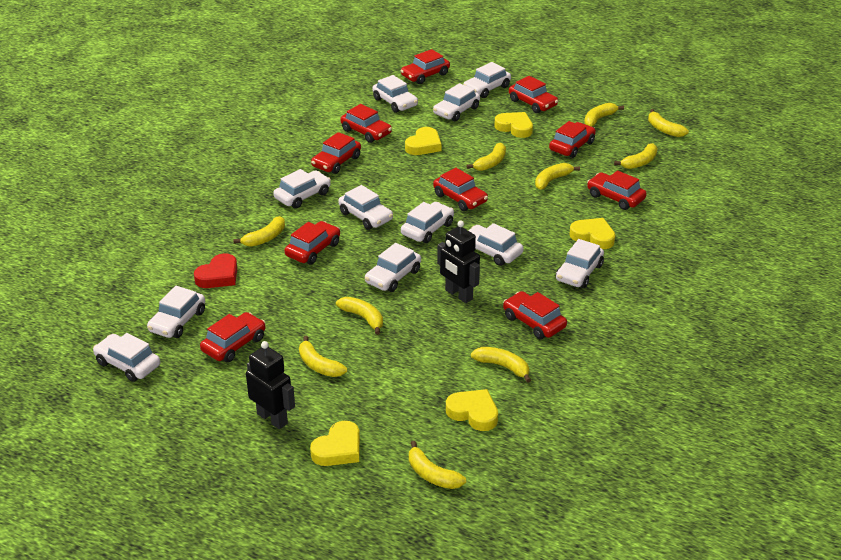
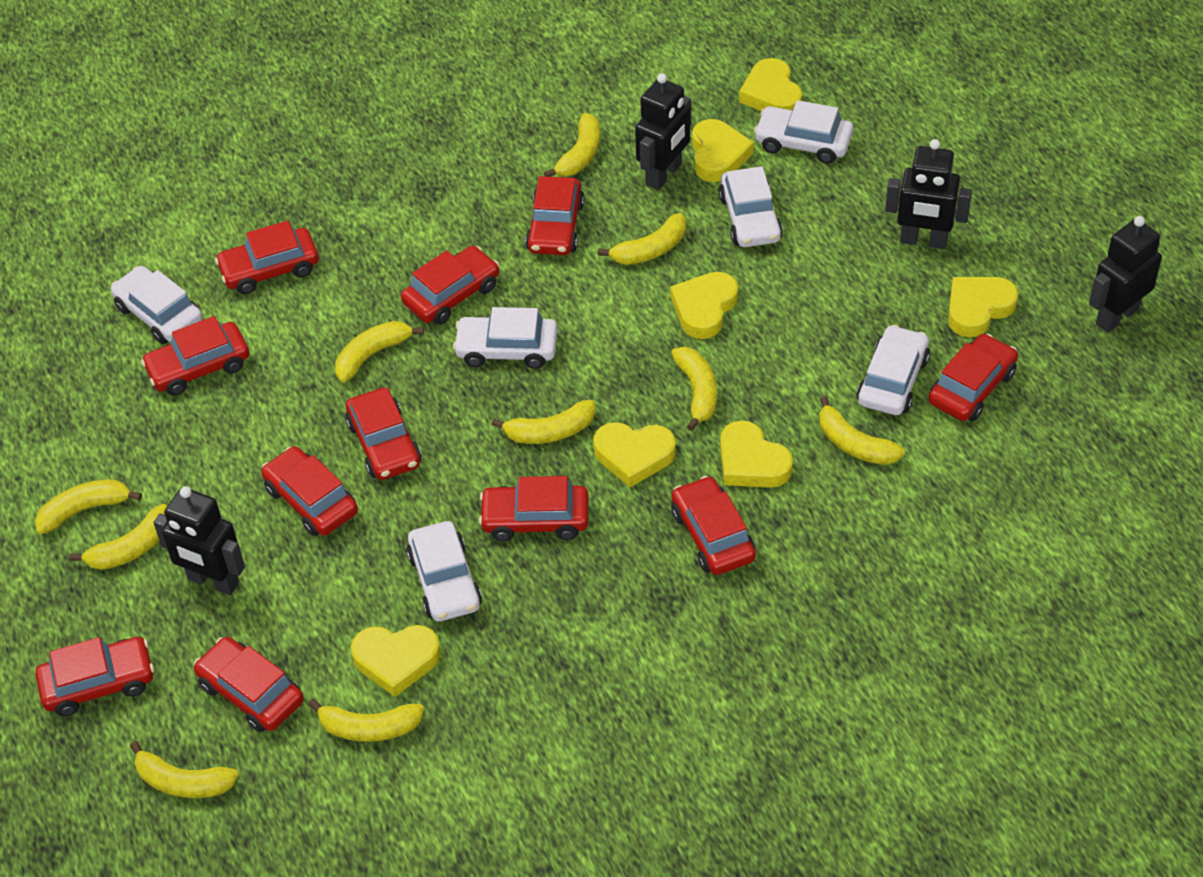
black robot: [246,341,295,429] [437,221,480,303] = 2 -> [153,486,245,595] [635,73,691,190] [885,139,972,249] [1089,216,1162,333] = 4
red car: [200,312,266,362] [284,221,340,264] [311,132,361,174] [340,104,392,143] [401,49,450,84] [433,168,488,211] [503,291,567,339] [509,76,558,113] [549,121,596,158] [587,170,647,210] = 10 -> [35,637,154,716] [141,316,249,396] [194,637,304,732] [215,221,319,294] [261,446,358,536] [345,388,421,480] [401,246,499,325] [479,476,589,541] [525,176,584,255] [671,476,756,575] [928,333,1018,421] = 11
red heart: [194,253,237,288] = 1 -> none = 0
white car: [93,333,160,382] [147,286,205,338] [273,169,331,209] [338,185,393,230] [365,243,421,292] [372,75,418,113] [401,202,454,243] [433,83,480,121] [463,62,511,98] [468,223,524,266] [556,239,604,288] = 11 -> [111,266,203,344] [406,521,482,621] [453,307,558,369] [718,166,783,247] [754,100,853,164] [857,325,930,415] = 6
yellow heart: [310,421,360,466] [405,127,441,155] [446,389,498,431] [494,112,533,138] [569,218,615,249] = 5 -> [351,625,441,697] [593,422,676,487] [670,272,738,339] [692,119,754,182] [720,420,793,488] [739,58,802,111] [948,277,1018,337] = 7

